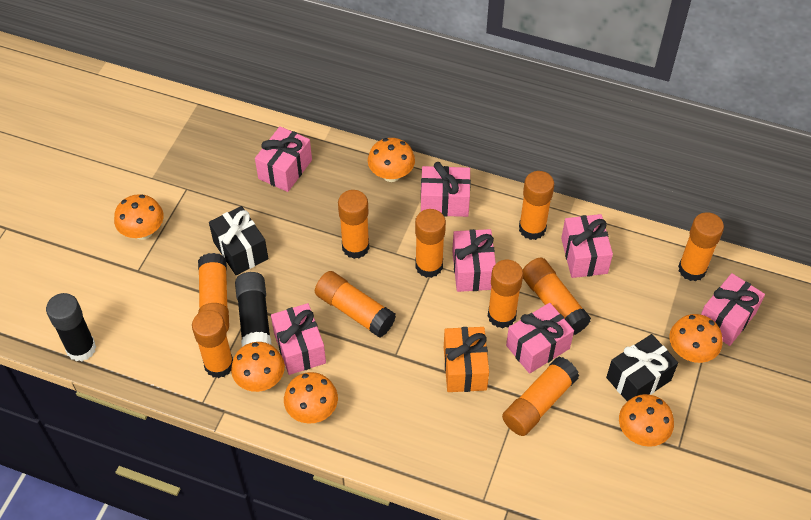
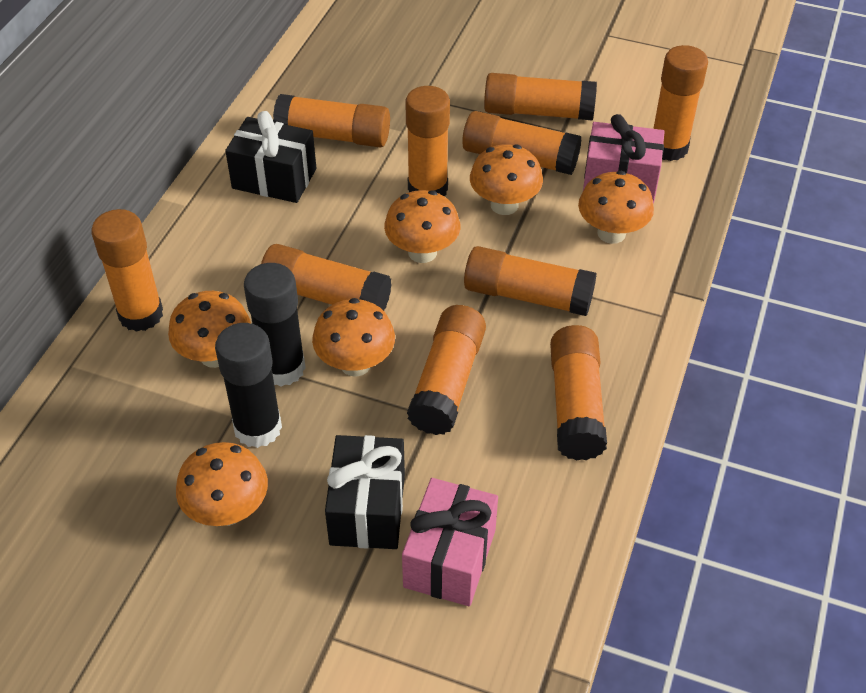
orange gift: [444,327,489,392] = 1 -> none = 0
pink gift: [255,126,312,192] [271,303,326,375] [421,162,471,217] [452,229,496,292] [506,303,574,374] [561,214,613,278] [701,273,765,346] = 7 -> [402,478,498,606] [583,114,665,203] = 2

